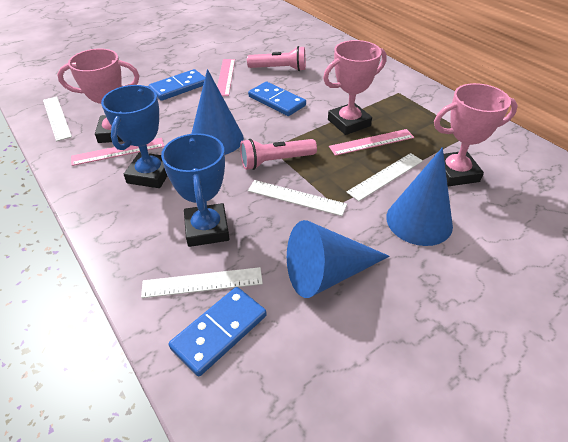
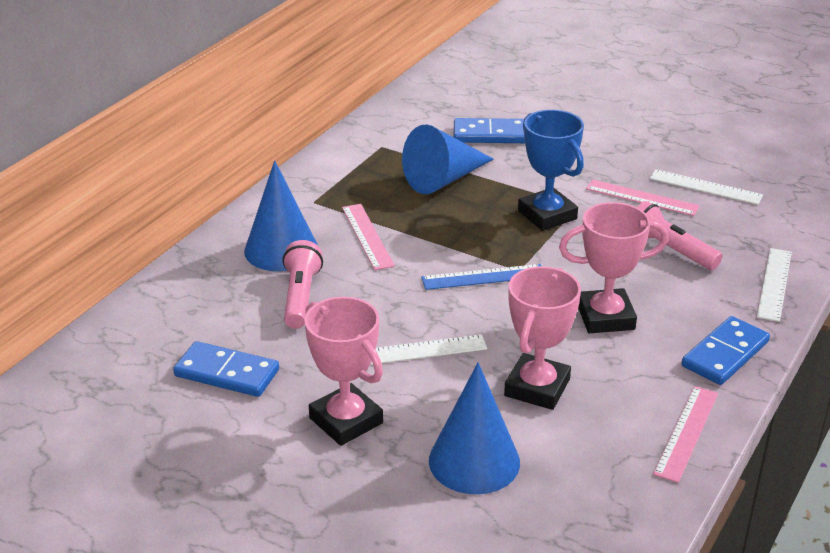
blue ruler: none = 0 -> [421,264,541,290] = 1
blue trophy: [101,85,167,188] [161,133,229,247] = 2 -> [518,110,584,231] = 1
white ruler: [43,97,72,141] [141,267,263,298] [248,180,347,216] [347,153,423,201] = 4 -> [370,334,487,365] [650,169,763,205] [757,248,792,322] = 3

